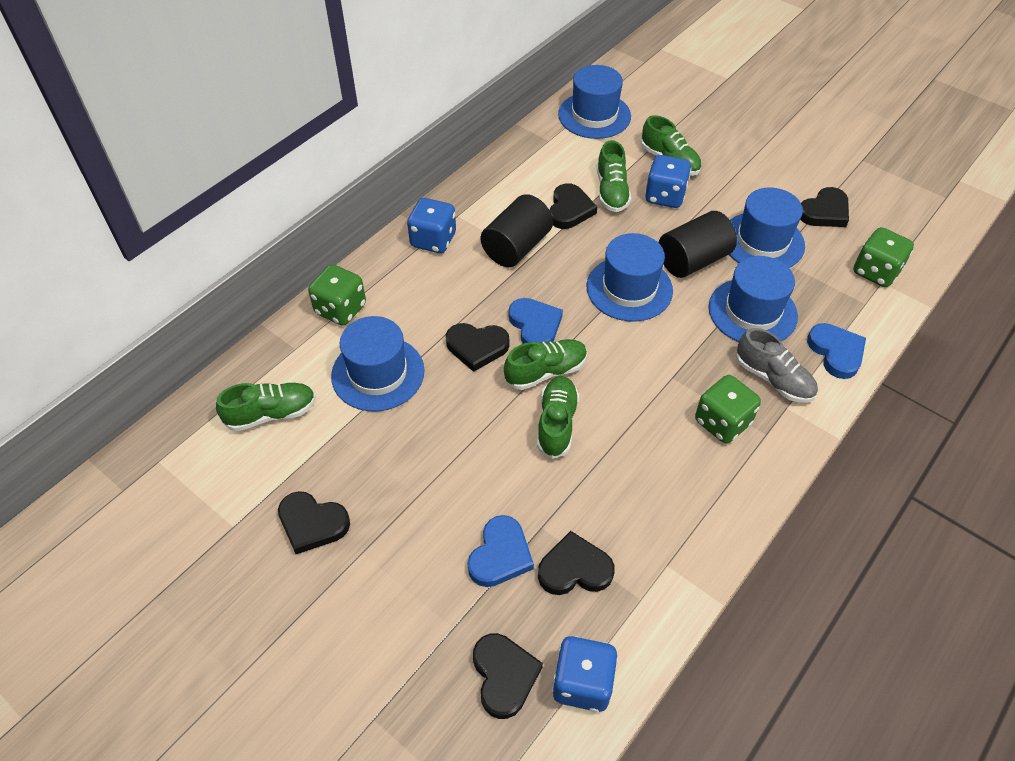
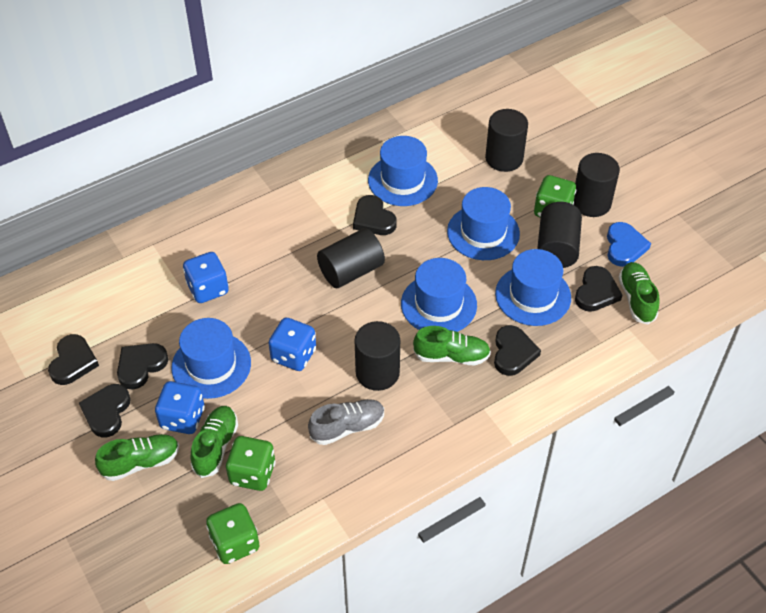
black cylinder: [481,194,553,267] [659,211,737,278] = 2 -> [317,228,385,288] [355,321,400,391] [485,109,528,172] [537,202,582,268] [574,153,620,217] = 5
blue heart: [467,515,534,587] [509,298,563,344] [807,323,866,379] = 3 -> [607,222,651,267] = 1
green shoe: [216,383,316,431] [504,339,587,390] [537,376,579,459] [597,140,631,212] [641,115,702,176] = 5 -> [95,434,179,481] [191,406,238,478] [413,326,491,365] [618,262,660,325] = 4

